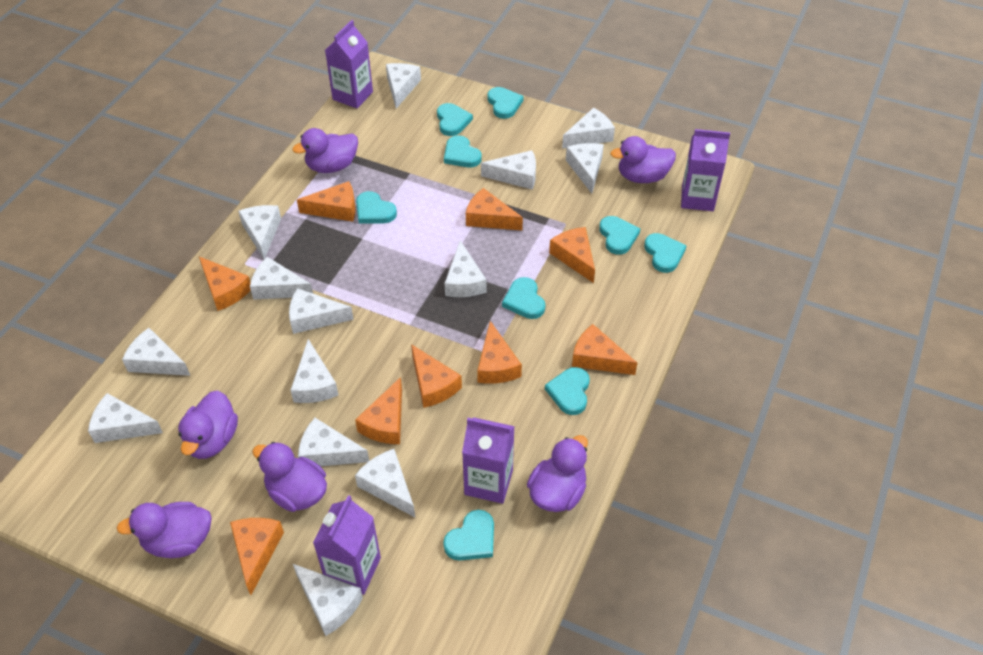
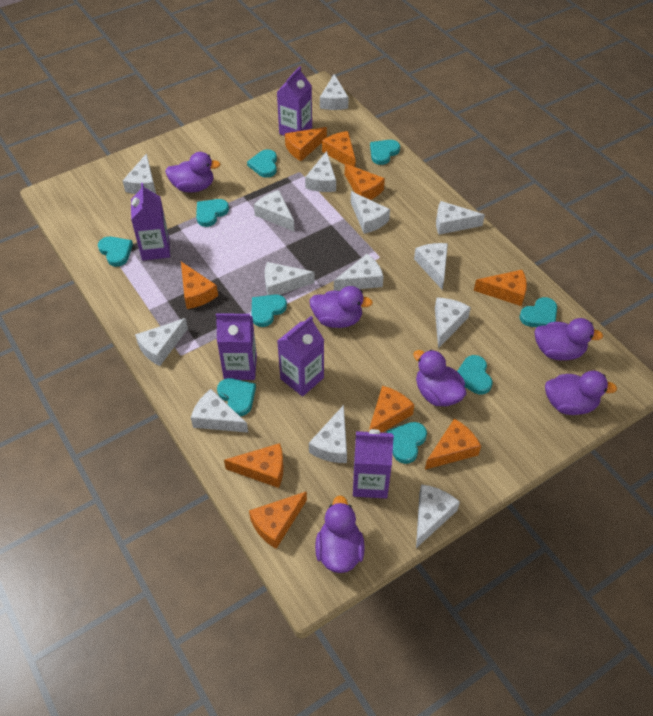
purple carton: [313,495,381,595] [325,20,373,108] [462,417,515,504] [681,129,730,211] = 4 -> [131,183,170,261] [216,314,257,380] [277,66,312,136] [277,316,324,396] [353,429,394,499] = 5

